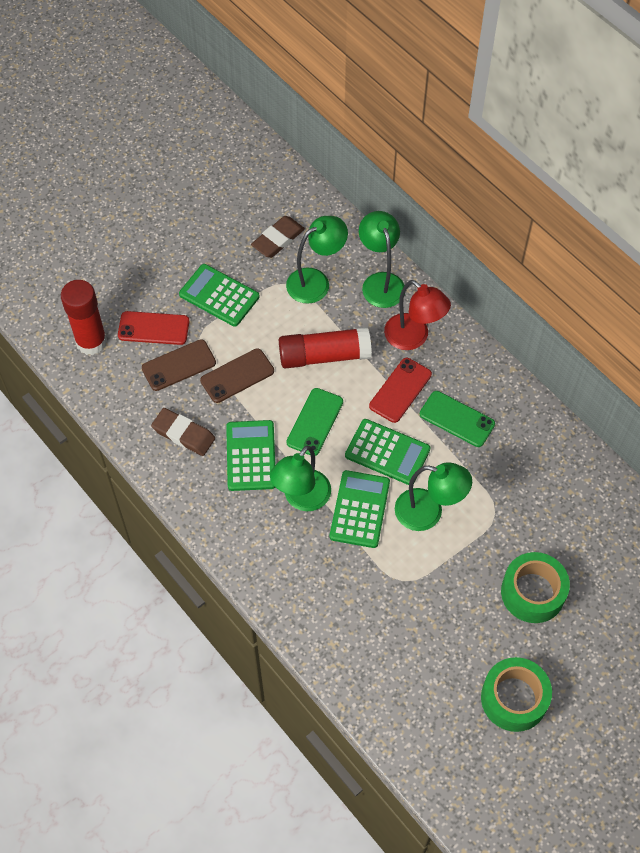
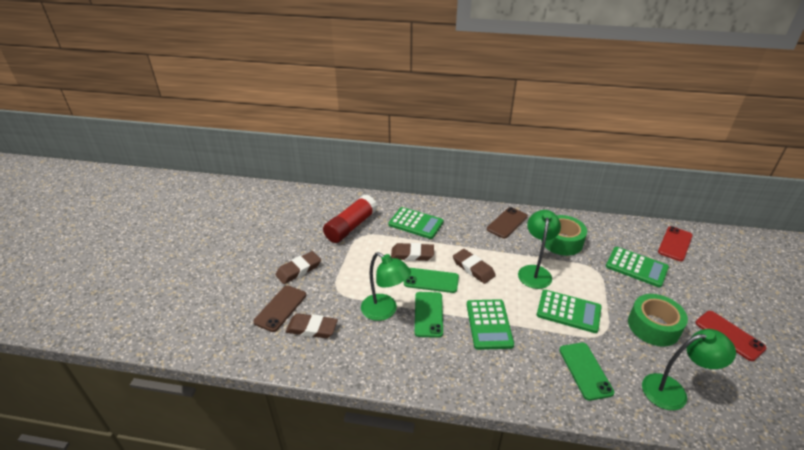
brown eraser: [151,408,215,456] [251,216,305,258] = 2 -> [275,251,321,284] [286,313,338,338] [391,243,434,261] [453,249,496,284] = 4
green lamp: [270,446,331,511] [286,216,348,304] [359,211,405,308] [395,462,472,531] = 4 -> [361,252,411,321] [518,210,561,289] [642,329,736,410] = 3
green phone: [286,388,343,456] [420,391,495,447] = 2 -> [404,268,459,293] [415,292,443,338] [559,343,614,401] = 3
red glue stick: [61,280,107,355] [279,327,372,369] = 2 -> [323,194,377,243] = 1
red lamp: [384,280,451,350] = 1 -> none = 0

